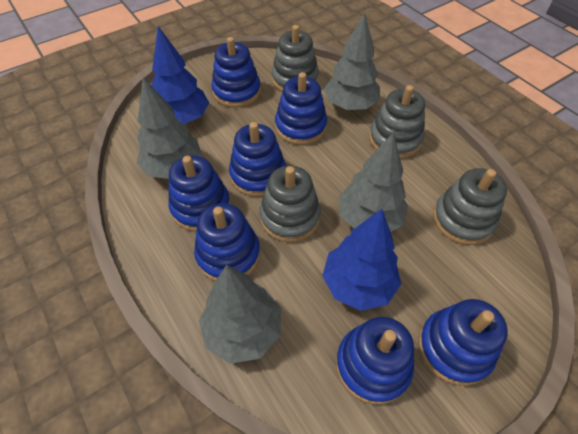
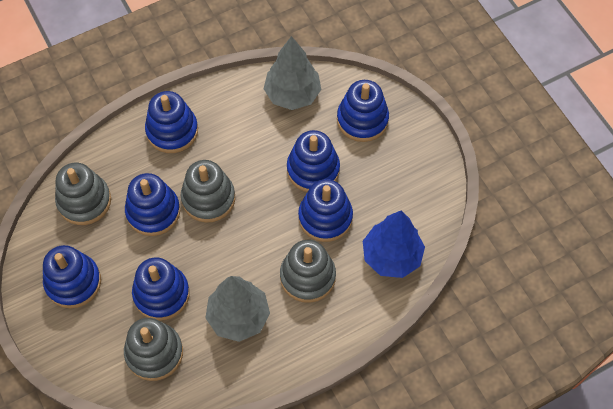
blue tree: [151,26,209,125] [322,209,401,311] = 2 -> [363,210,425,278] = 1
grey tree: [136,77,202,179] [199,265,281,364] [324,12,380,110] [339,133,408,232] = 4 -> [205,276,270,342] [264,36,321,110] = 2

